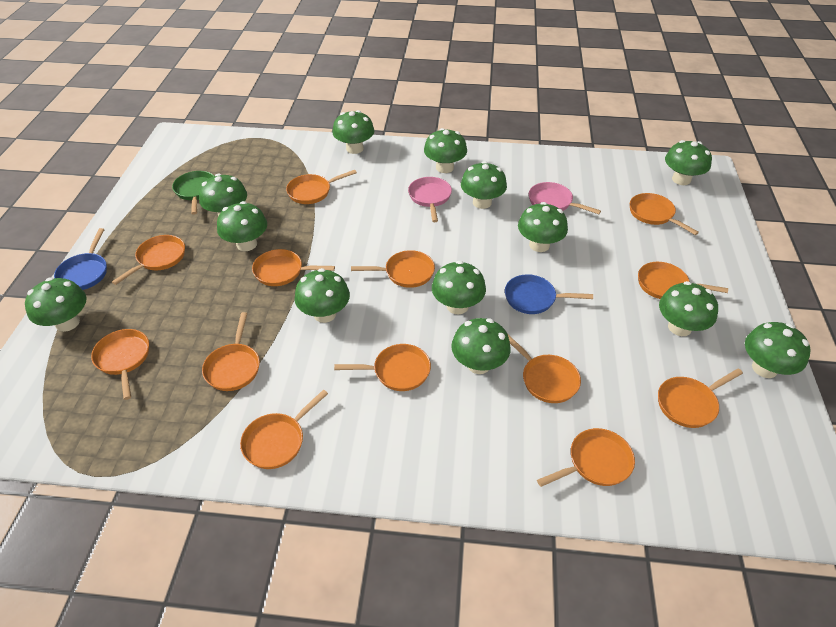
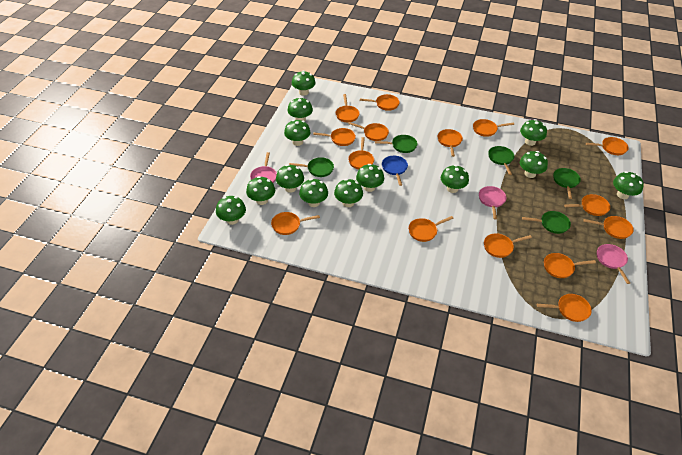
blue pan: [54,228,107,290] [505,274,593,314] = 2 -> [382,156,408,186] = 1
green pan: [172,171,214,215] = 1 -> [289,157,334,177] [375,135,418,153] [488,146,514,175] [522,211,571,234] [553,168,581,199] = 5
orange pan: [91,329,149,400] [112,235,185,285] [202,312,260,391] [240,390,328,469] [252,249,335,286] [286,170,357,204] [334,344,431,391] [351,250,435,288] [508,335,581,403] [537,428,635,487] [630,193,699,235] [638,262,728,299] [658,368,743,428] = 13 -> [271,212,320,235] [313,128,356,146] [336,94,360,122] [348,122,389,141] [348,137,374,169] [360,94,400,111] [408,216,453,242] [438,129,463,157] [473,119,514,137] [484,233,532,258] [537,294,592,322] [544,253,596,278] [564,194,610,216] [584,216,634,239] [586,137,629,155] = 15
pink pan: [408,177,452,222] [529,182,601,214] = 2 -> [250,152,277,183] [479,186,506,220] [597,244,630,284] = 3

